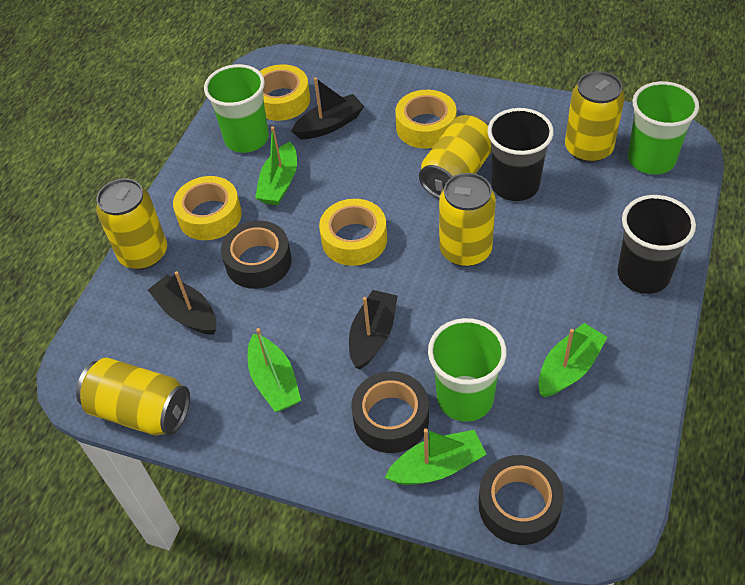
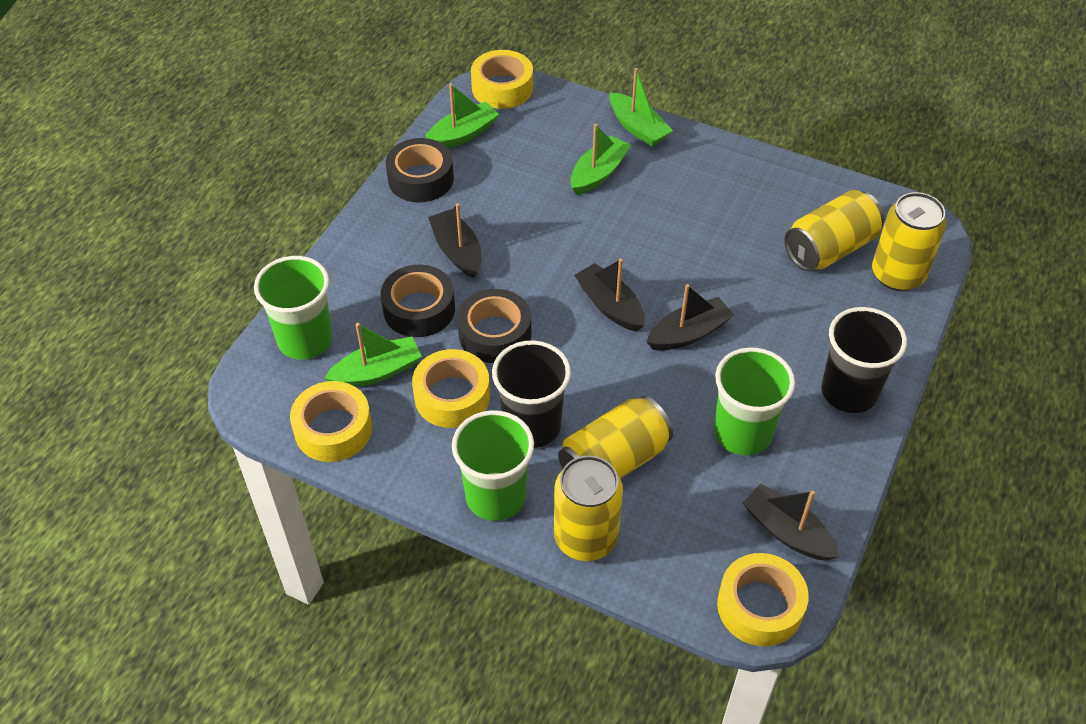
black boat: [148,271,216,335] [292,77,364,139] [349,290,398,369] = 3 -> [428,203,481,278] [574,259,645,332] [647,284,734,351] [743,484,840,561] = 4
yellow can: [76,357,190,436] [96,179,167,270] [419,114,492,198] [439,173,496,267] [565,71,625,163] = 5 -> [554,456,623,561] [558,396,673,479] [784,190,884,271] [872,192,946,291] = 4

